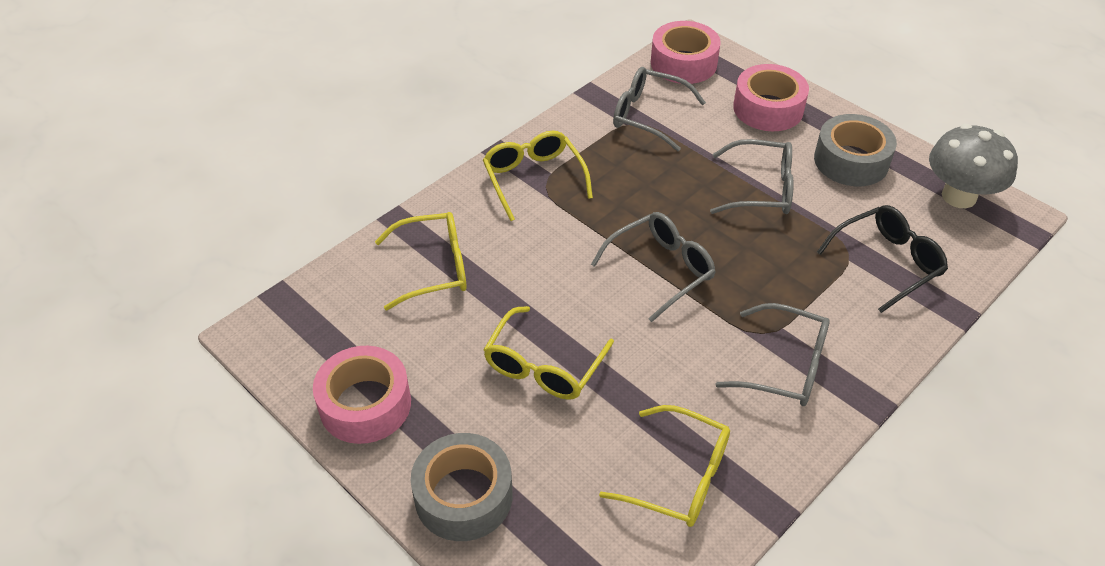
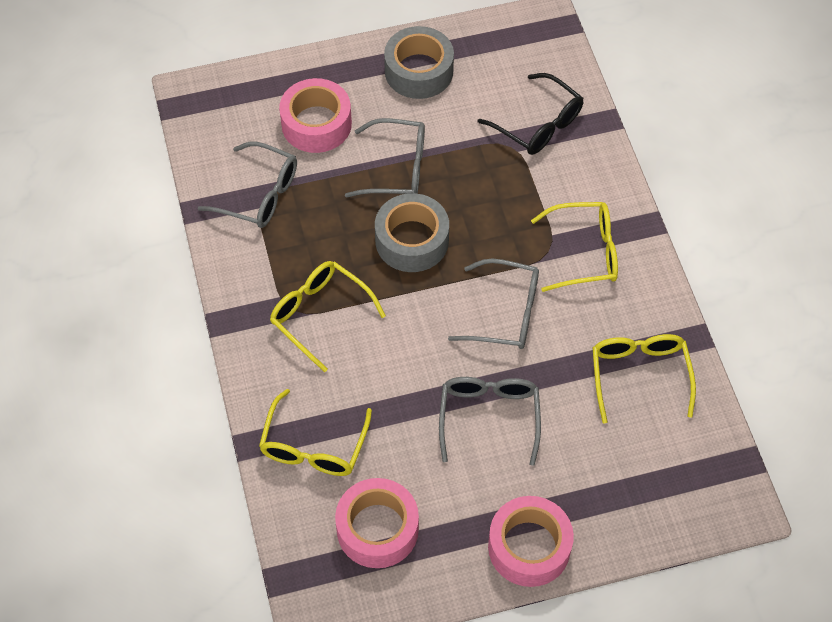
grey mushroom: [929,124,1018,208] = 1 -> none = 0

